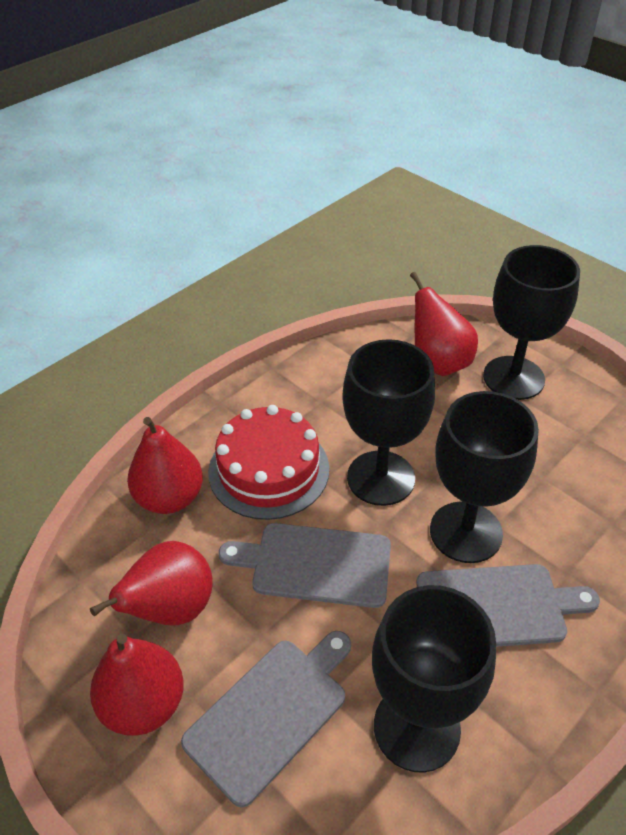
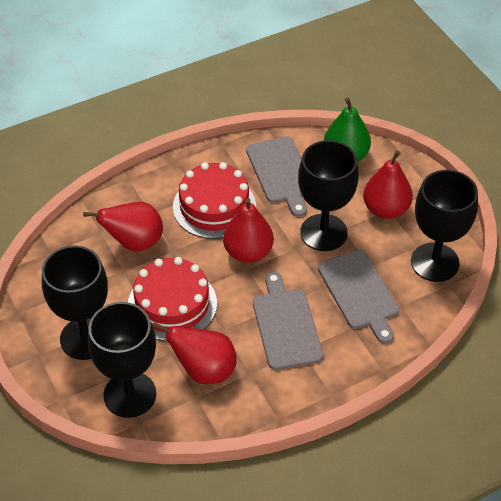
green pear: none = 0 -> [324,98,371,162] = 1
red cake: [208,405,329,520] = 1 -> [128,257,217,341] [173,162,256,239] = 2

